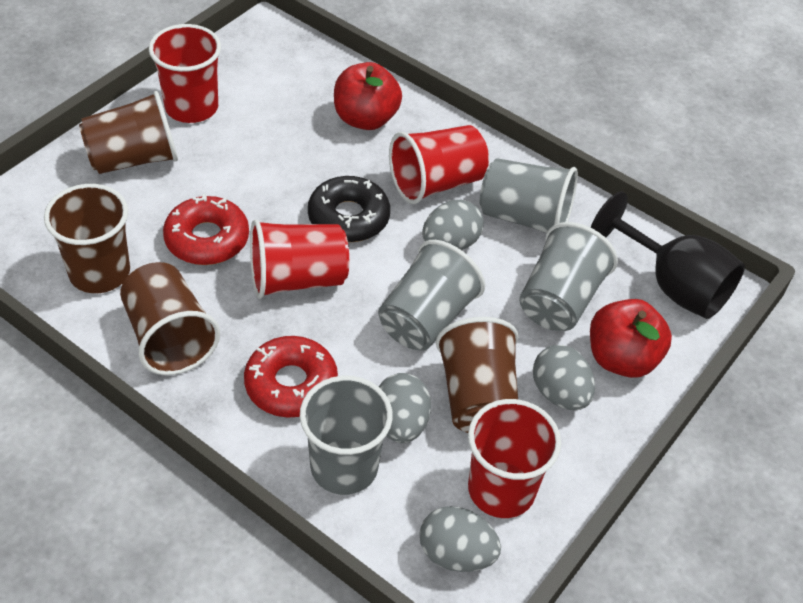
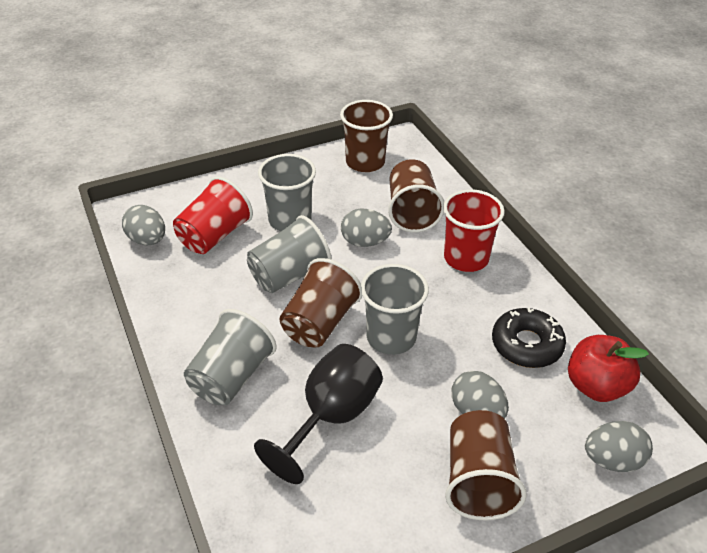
red apple: [334,62,402,130] [590,299,672,378] = 2 -> [568,335,649,402] = 1
red cup: [149,24,221,123] [250,219,349,299] [389,125,489,204] [468,399,561,518] = 4 -> [173,176,253,254] [443,189,505,272] = 2
red donut: [163,194,249,265] [244,336,338,417] = 2 -> none = 0

